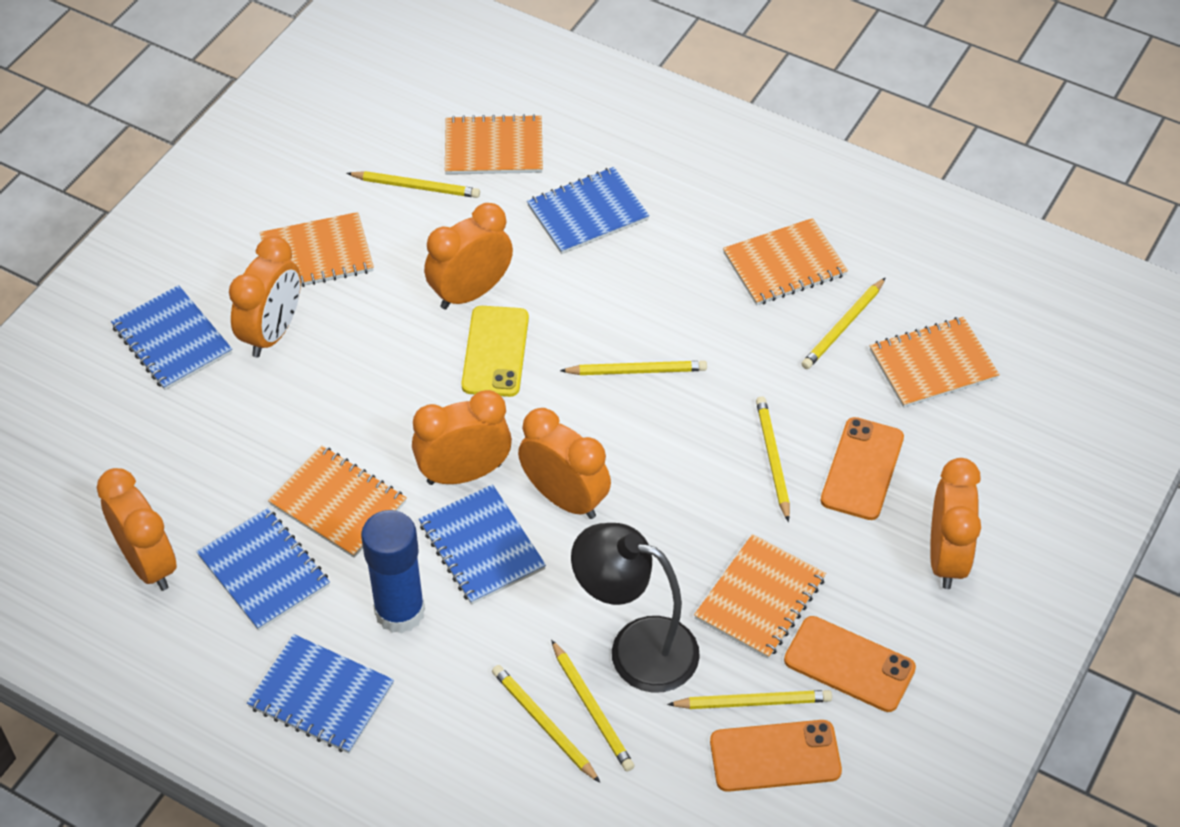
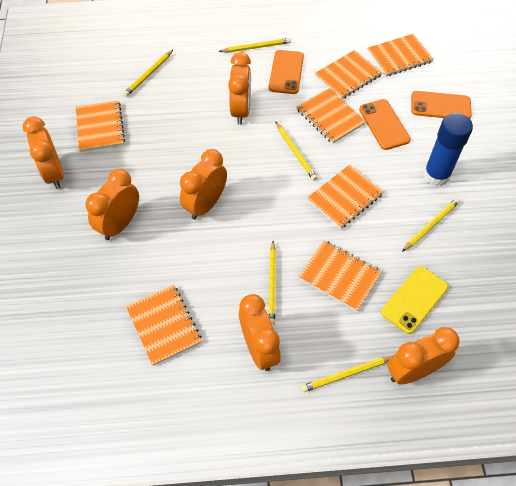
black lamp: [571,523,700,693] = 1 -> none = 0
blue notebook: [111,285,232,390] [196,508,330,631] [247,634,394,754] [419,484,546,605] [527,167,650,254] = 5 -> none = 0
orange notebook: [260,212,374,287] [268,445,407,558] [445,114,543,175] [694,534,826,659] [723,218,848,305] [870,317,1000,408] = 6 -> [76,100,125,152] [126,285,202,366] [296,88,366,144] [298,240,382,311] [307,164,384,229] [315,50,383,99] [367,34,434,77] = 7
yellow pencil: [346,171,480,198] [492,665,600,783] [551,640,635,771] [560,361,707,375] [667,690,832,709] [756,397,790,522] [801,277,886,369] = 7 -> [123,50,173,97] [219,38,291,53] [268,241,276,325] [275,121,317,181] [301,356,393,392] [402,198,460,252] = 6

